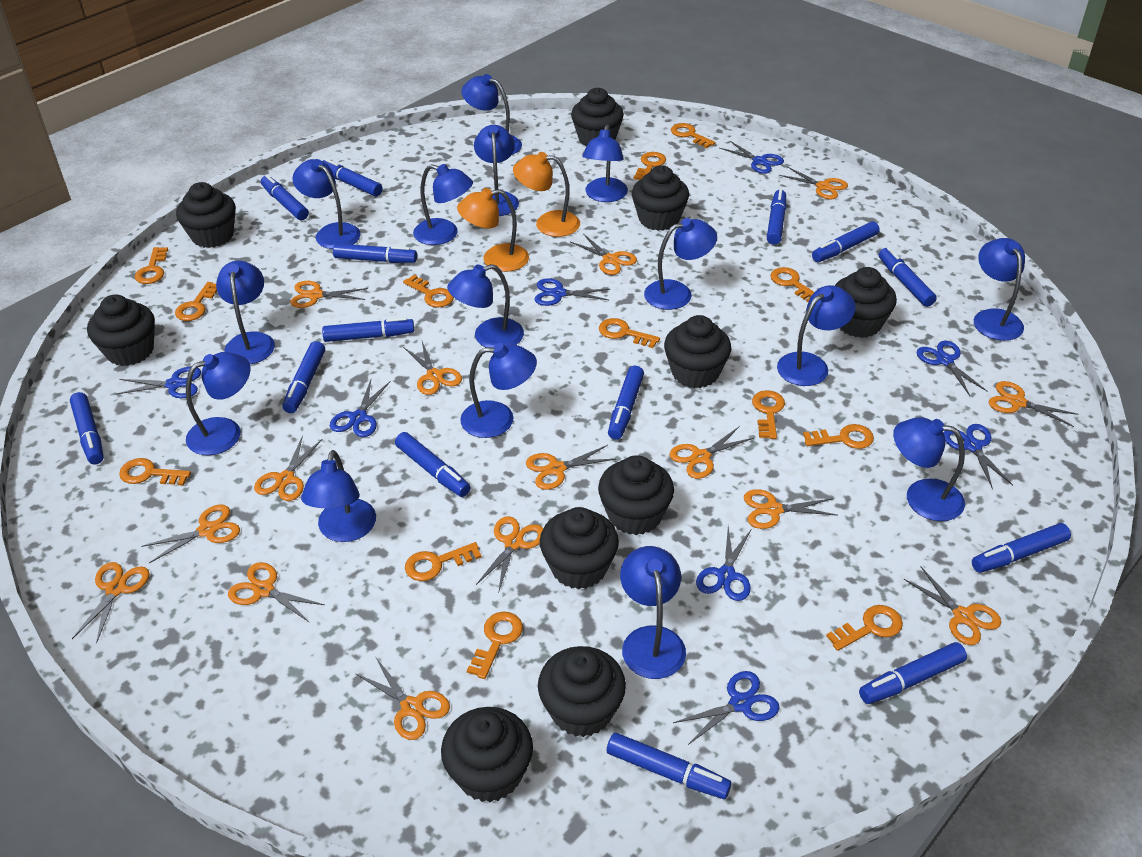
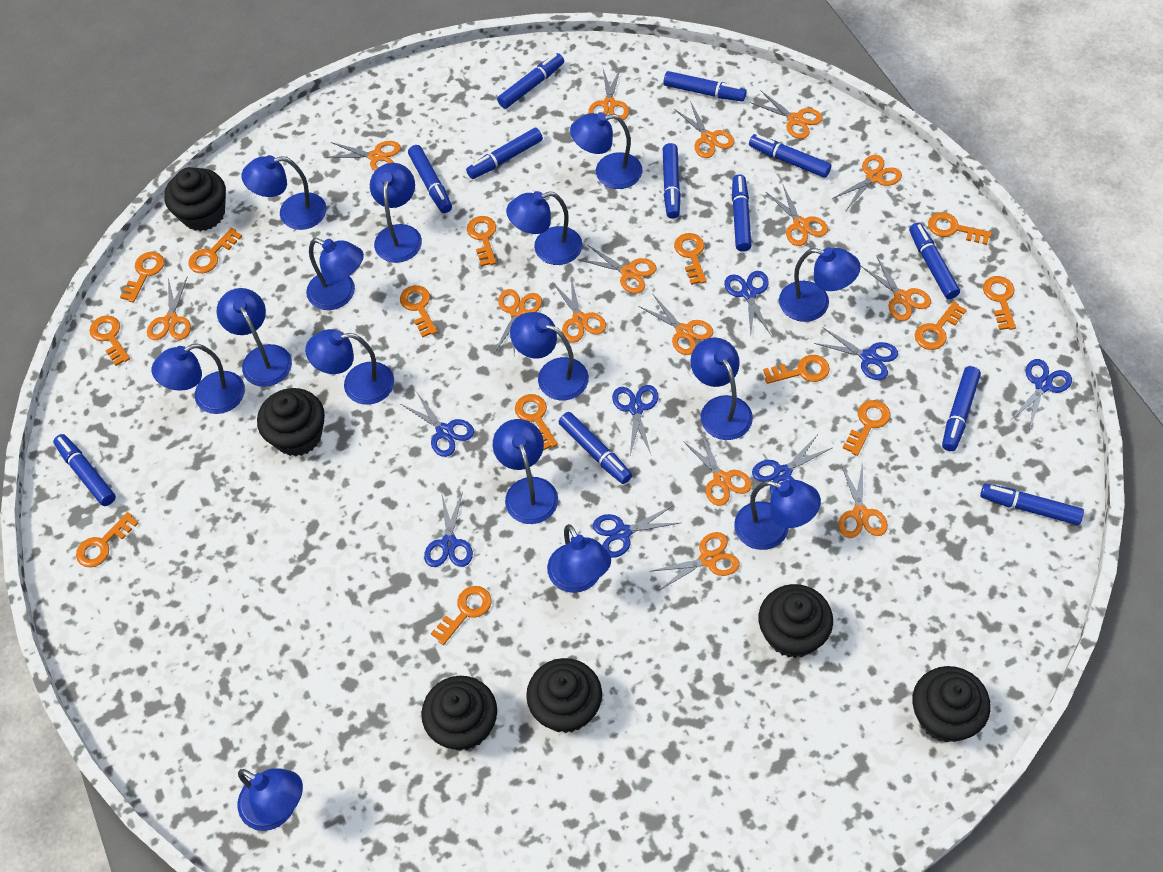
black cupcake: [87,294,155,366] [176,182,236,248] [441,707,533,802] [538,646,626,737] [540,507,619,589] [571,88,624,146] [598,455,674,535] [632,165,689,231] [664,315,731,388] [835,267,897,338] = 10 -> [164,167,226,231] [257,388,325,457] [421,676,497,751] [526,658,602,733] [759,584,833,658] [912,666,991,742] = 6
blue marker: [70,392,104,464] [261,175,309,220] [283,341,325,413] [322,317,414,342] [323,159,382,197] [333,243,417,263] [395,432,471,497] [607,733,732,799] [608,366,644,440] [767,189,786,245] [812,221,880,262] [859,642,967,704] [879,247,937,307] [972,523,1071,573] = 14 -> [53,434,116,506] [408,145,452,213] [466,127,543,179] [497,53,564,109] [558,412,632,484] [663,71,747,102] [663,143,681,219] [732,174,752,252] [749,134,831,178] [909,223,960,299] [942,366,981,451] [980,483,1084,525] = 12
orange key: [119,458,191,486] [135,247,168,284] [175,282,217,321] [403,275,454,307] [405,542,482,581] [467,612,523,679] [599,318,660,348] [634,152,666,180] [671,123,715,148] [752,390,785,439] [770,267,814,302] [803,424,874,449] [826,605,903,651] = 13 -> [76,512,139,567] [90,315,130,366] [120,252,164,303] [189,228,242,273] [400,285,437,337] [431,586,492,645] [467,216,496,267] [515,394,558,450] [674,233,707,285] [763,355,830,384] [843,400,890,456] [915,302,967,350] [928,212,992,245] [983,276,1016,330] = 14
orange lamp: [457,188,529,272] [513,152,580,237] = 2 -> none = 0

